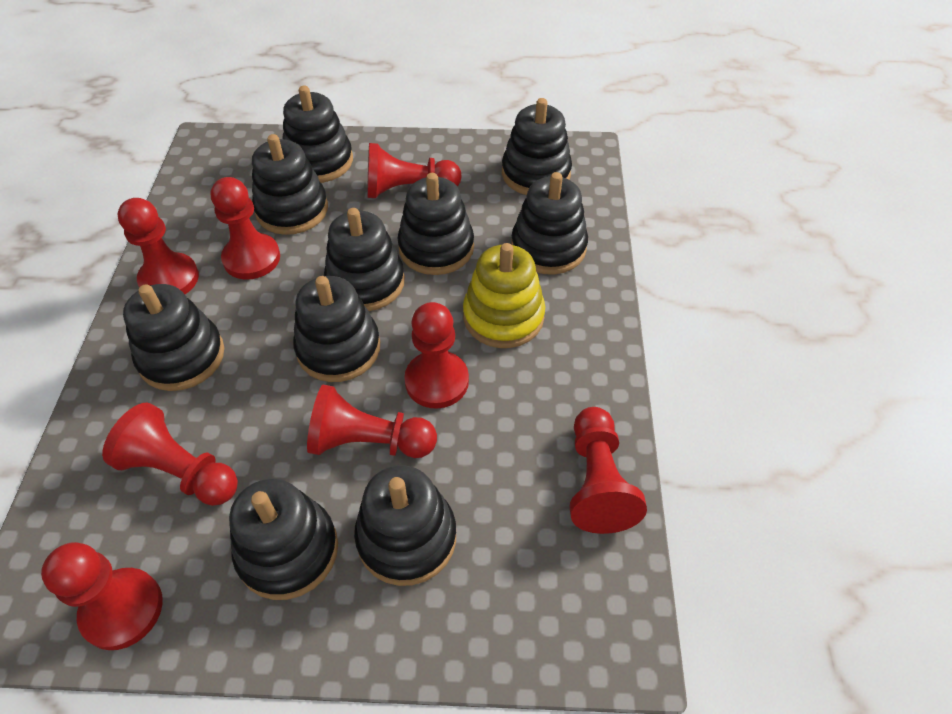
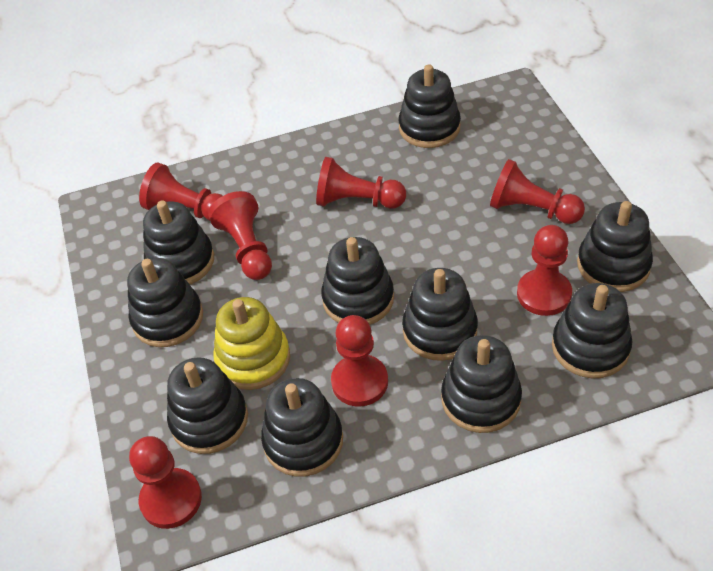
red pawn: [41,542,163,650] [102,402,238,506] [118,198,199,294] [211,177,280,280] [307,385,437,458] [367,143,461,198] [404,302,469,409] [569,407,647,534] = 8 -> [129,436,202,529] [139,162,223,221] [208,191,272,280] [316,157,406,209] [331,315,388,407] [490,159,585,224] [517,225,572,316] = 7

